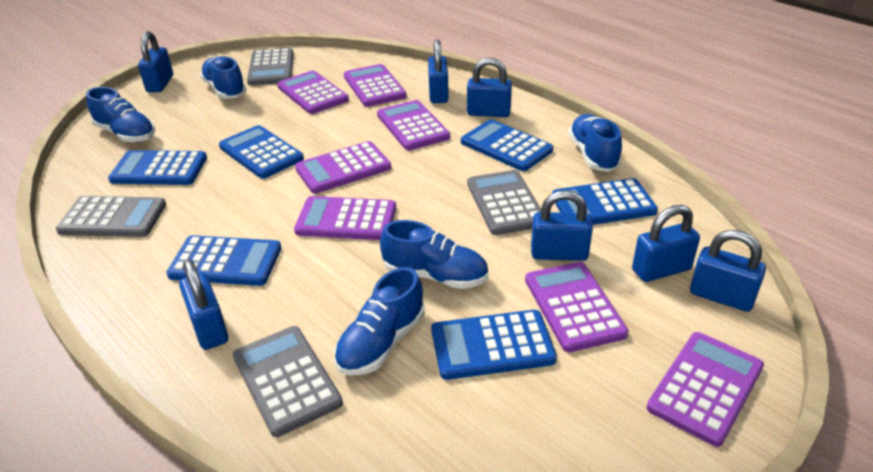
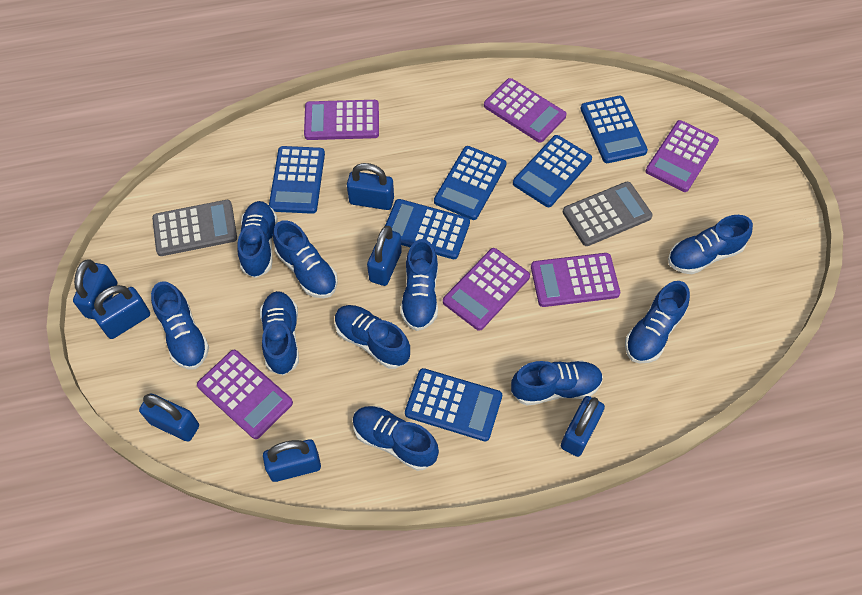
blue shoe: [86,87,155,142] [200,56,247,99] [334,267,425,375] [380,220,488,289] [568,114,622,172] = 5 -> [151,281,209,370] [237,201,278,278] [260,291,299,376] [273,220,338,298] [335,305,410,369] [353,406,439,471] [400,239,438,331] [511,360,603,406] [625,281,690,363] [668,215,753,274] = 10
grey calculator: [56,196,166,237] [233,326,343,437] [247,48,294,85] [467,170,541,235] = 4 -> [152,200,237,256] [563,182,653,246] = 2
purple calculator: [277,71,349,114] [294,196,396,240] [295,141,391,194] [344,64,407,107] [377,100,450,150] [525,262,629,352] [646,332,764,447] = 7 -> [197,350,293,439] [304,100,379,140] [443,248,530,331] [484,78,567,143] [531,253,620,307] [646,120,719,192] = 6

